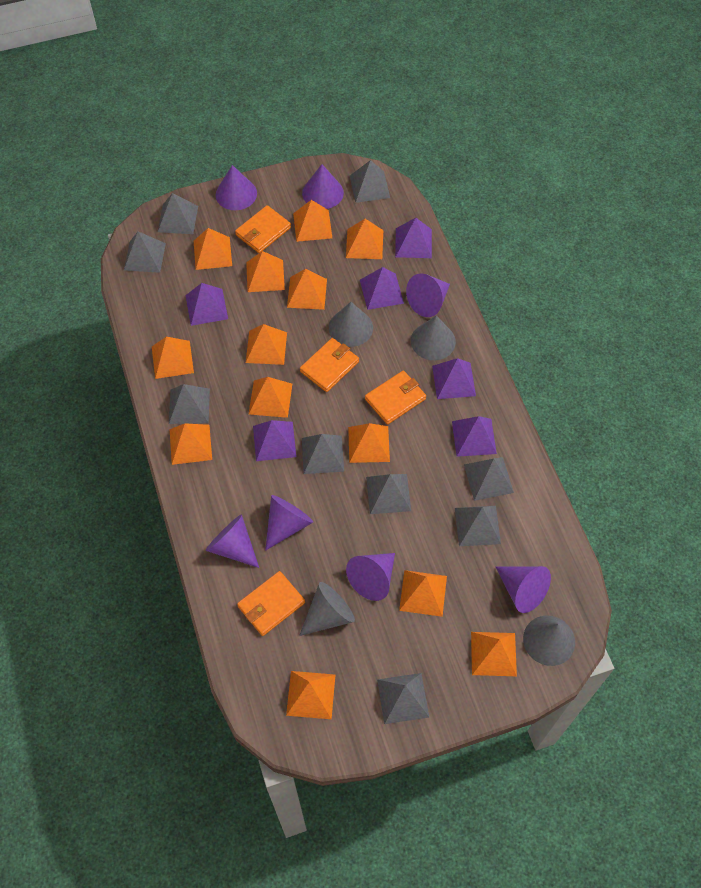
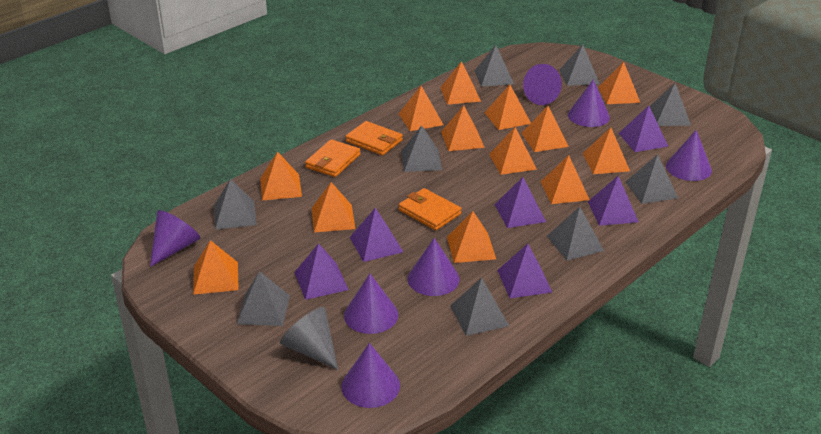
grey cone: [299,582,355,636] [329,302,373,347] [411,315,456,360] [523,616,575,666] = 4 -> [280,307,338,370] = 1
orange wallet: [235,205,291,253] [237,571,305,636] [300,338,359,392] [365,371,426,425] = 4 -> [305,139,361,177] [345,121,403,155] [399,188,461,231] = 3

